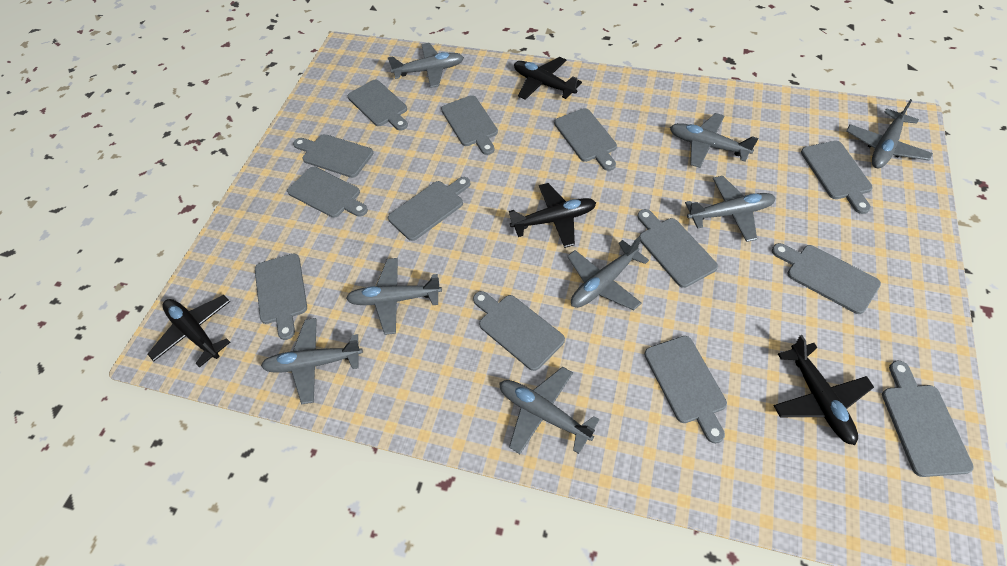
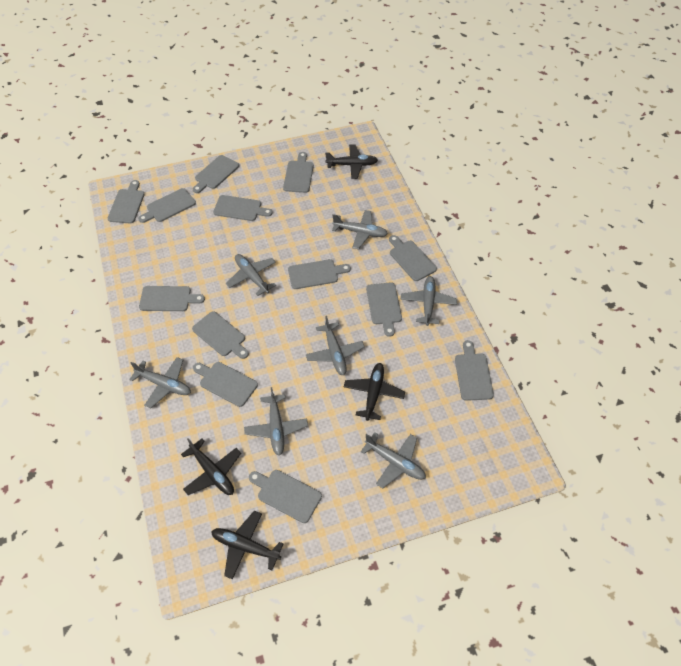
grey plane: [261,318,363,404] [346,258,442,335] [388,43,464,88] [499,367,600,454] [567,236,649,310] [670,113,758,168] [685,176,776,242] [846,99,933,168] = 8 -> [129,357,191,408] [226,254,276,296] [244,387,308,456] [306,316,365,375] [332,210,388,249] [361,432,426,489] [401,276,457,326] = 7

